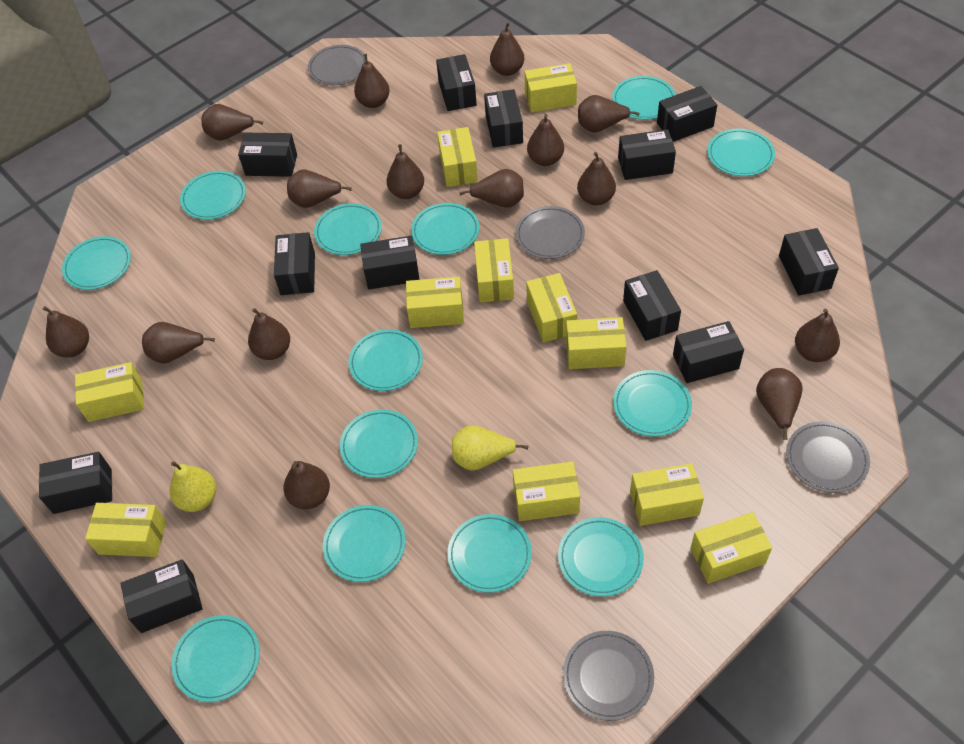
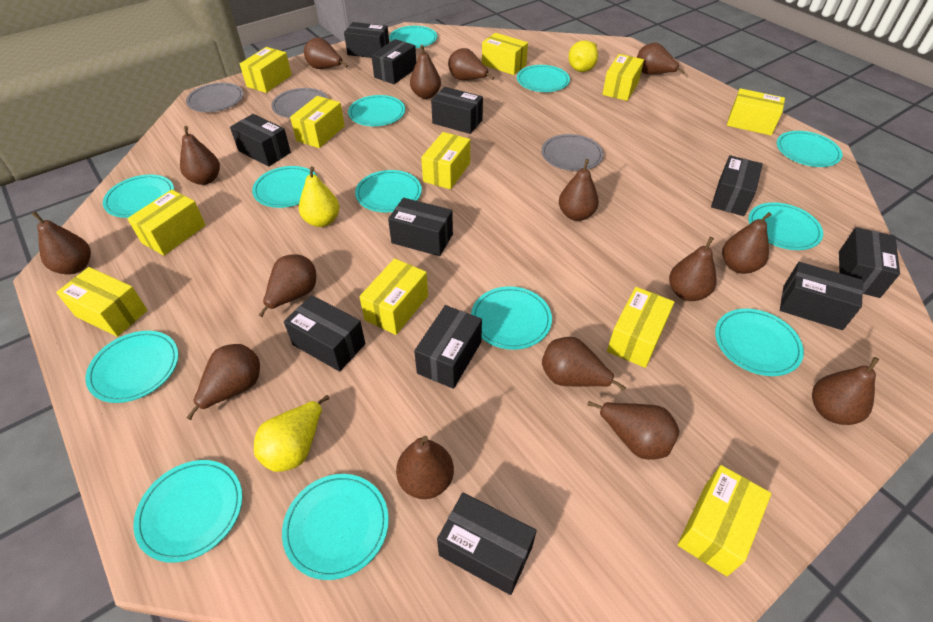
black box: [39,452,112,514] [120,559,203,633] [238,133,297,177] [274,232,315,295] [360,236,420,289] [436,54,477,111] [484,89,523,148] [618,129,676,180] [623,270,681,341] [657,86,717,142] [673,321,744,383] [779,228,839,296] = 12 -> [230,114,291,167] [284,295,365,372] [344,22,389,58] [371,39,416,84] [388,198,453,256] [414,305,482,389] [431,87,483,134] [437,492,537,595] [711,155,763,216] [780,262,863,330] [839,227,900,298] = 11
grey plate: [308,45,366,85] [515,206,585,259] [563,631,654,721] [786,421,870,493] = 4 -> [186,83,244,112] [271,88,328,118] [541,134,604,171] = 3
yellow pear: [170,461,216,512] [452,425,529,471] = 2 -> [254,395,329,472] [299,166,340,227] [568,41,598,72] = 3

